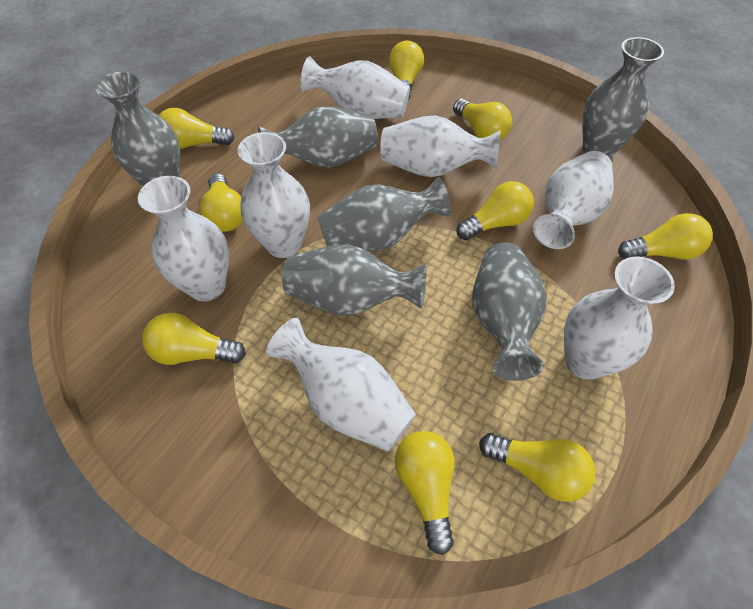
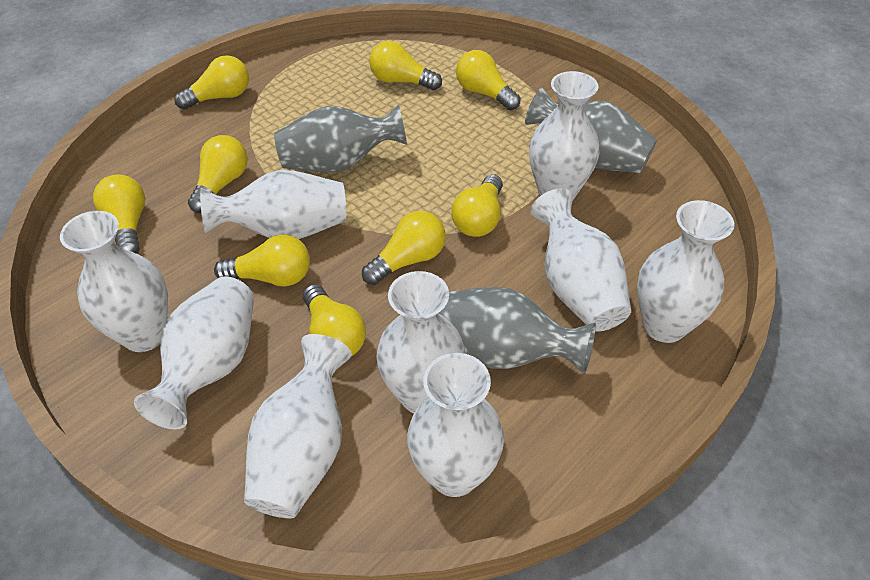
grey vase: [95,71,180,186] [258,107,377,167] [282,244,426,316] [318,177,451,252] [472,242,547,381] [583,37,664,158] = 6 -> [274,105,407,173] [439,287,596,374] [525,87,657,174] = 3
white vase: [138,176,229,301] [238,132,310,258] [266,318,416,451] [300,56,410,119] [380,115,501,177] [533,151,614,249] [564,257,675,380] = 7 -> [60,211,168,352] [134,277,254,429] [200,170,346,239] [244,334,352,518] [376,271,466,413] [407,353,504,497] [529,71,600,201] [531,188,631,332] [637,200,734,343] = 9

